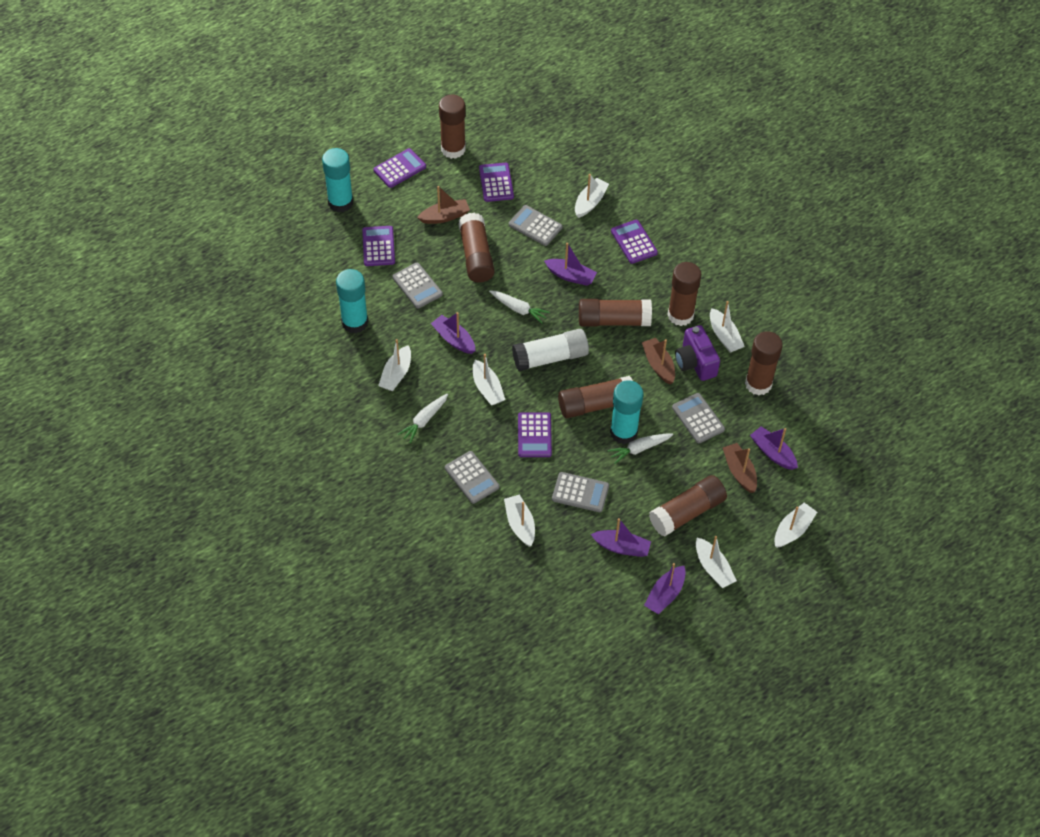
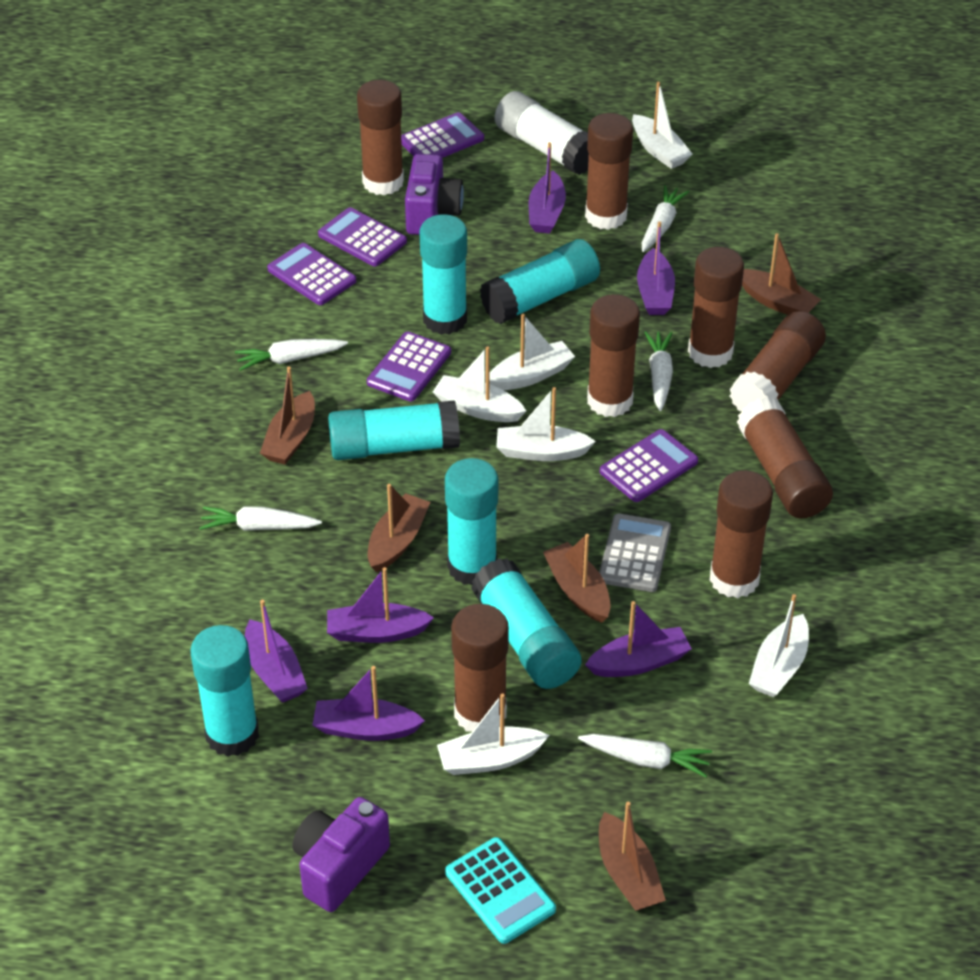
brown boat: [417,186,470,224] [642,338,675,384] [723,443,757,493] = 3 -> [260,367,315,465] [368,484,430,573] [543,534,611,623] [599,802,666,911] [742,233,822,315] = 5
brown glue stick: [439,94,466,159] [458,213,495,283] [558,376,633,418] [579,299,652,326] [649,475,727,537] [668,262,701,326] [745,331,783,395] = 7 -> [357,80,404,195] [451,604,509,732] [585,113,633,230] [587,294,640,417] [688,247,744,368] [710,470,773,598] [730,311,826,412] [737,397,833,518] = 8
grey calculator: [392,263,443,309] [445,451,499,504] [509,205,563,246] [552,472,609,512] [672,393,725,443] = 5 -> [599,513,671,592] = 1
purple boat: [431,312,475,354] [544,243,597,286] [591,518,651,557] [644,563,686,614] [750,427,798,470] = 5 -> [245,600,308,703] [312,666,425,741] [327,567,434,643] [529,142,566,233] [585,601,692,677] [637,221,675,315] = 6
purple camera: [675,325,720,381] = 1 -> [292,797,390,912] [405,154,464,235] = 2
turquoise calculator: none = 0 -> [445,837,556,944] = 1
turquoise glue stick: [322,148,353,212] [336,269,368,334] [610,380,643,444] = 3 -> [190,625,259,757] [328,401,460,460] [419,214,467,335] [445,458,498,585] [471,558,582,689] [480,239,600,324] = 6
white boat: [378,339,411,391] [473,354,505,406] [504,494,535,547] [575,174,609,218] [696,536,737,588] [710,301,745,353] [774,503,817,548] = 7 -> [433,346,526,422] [437,693,549,775] [489,314,575,390] [496,387,596,461] [632,82,692,169] [749,594,809,697] = 6
white carrot: [397,394,448,443] [489,290,550,324] [607,433,673,464] = 3 -> [199,506,322,531] [235,339,348,371] [578,734,712,777] [642,185,689,252] [644,331,673,411] = 5

